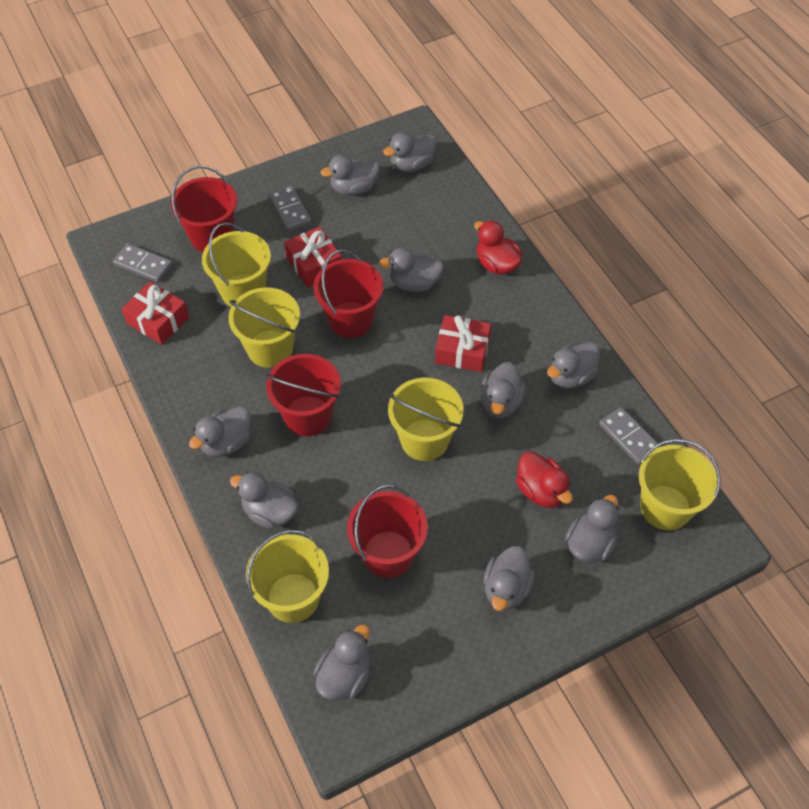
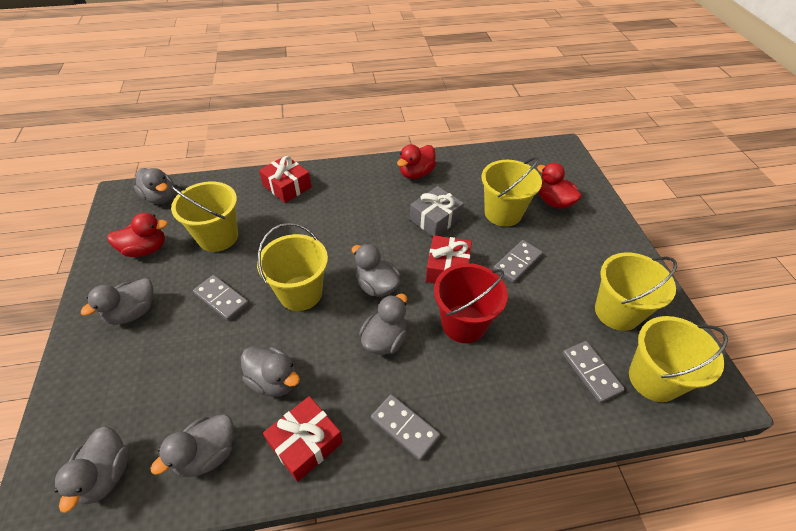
grey domino: [113,243,173,282] [269,185,311,231] [599,407,661,465] = 3 -> [193,275,249,321] [371,394,440,461] [493,240,543,283] [562,341,625,403] = 4
grey duck: [189,406,251,457] [230,472,299,529] [313,624,370,701] [321,155,380,195] [379,248,444,292] [383,132,437,172] [480,362,526,418] [484,546,535,611] [547,342,600,388] [565,495,619,563] = 10 -> [54,426,129,513] [81,278,153,325] [134,168,174,204] [151,414,234,477] [241,347,300,397] [352,244,400,297] [359,294,407,355] = 7
grey gift: none = 0 -> [410,186,464,236] = 1
red bucket: [171,166,237,252] [266,354,341,436] [313,249,383,338] [347,485,428,578] = 4 -> [434,263,508,343] = 1
red duck: [474,220,522,274] [516,451,573,508] = 2 -> [107,213,168,257] [397,144,436,179] [537,163,582,209] = 3

